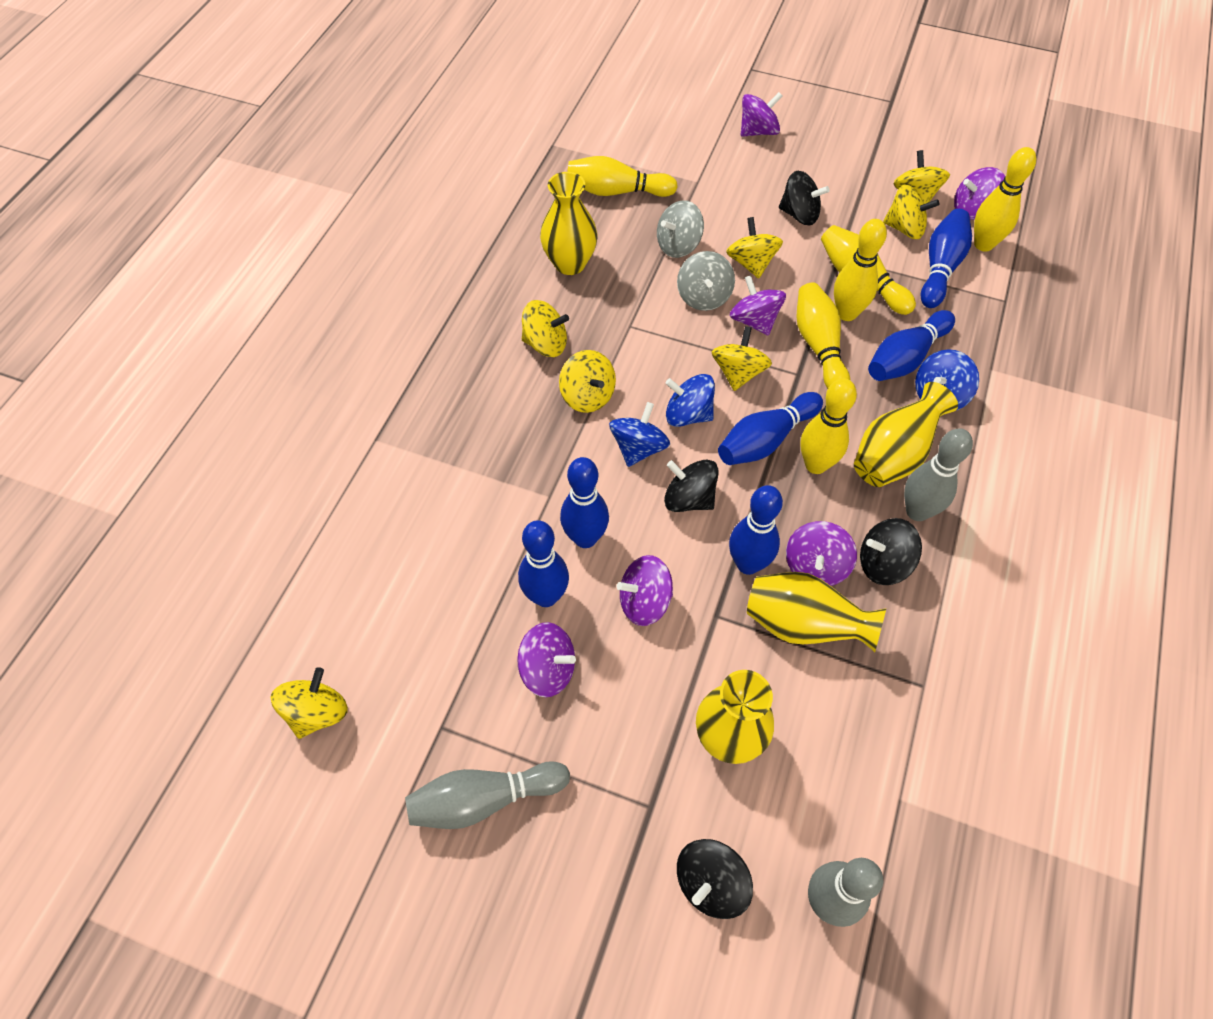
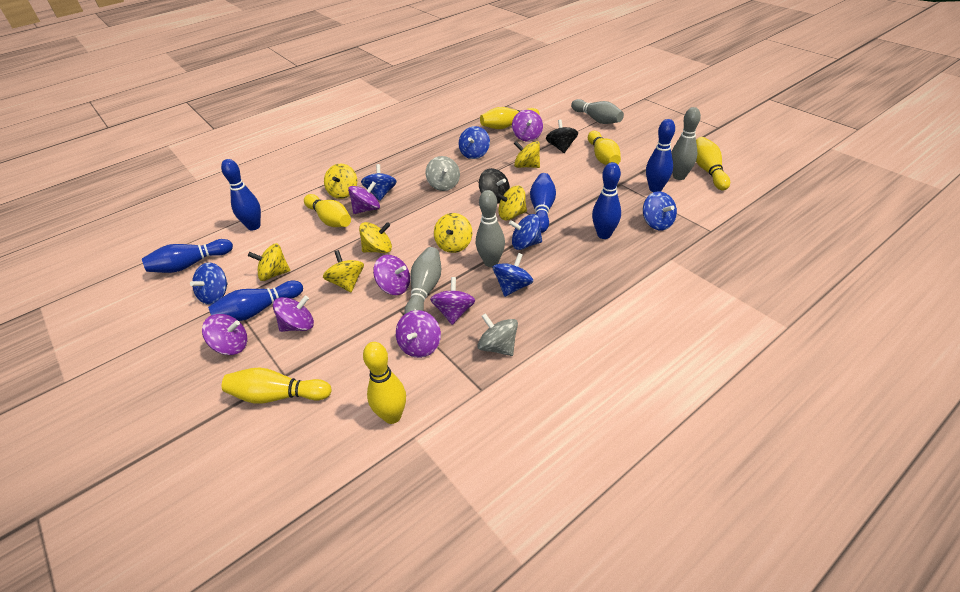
black spinning top: [664,460,719,512] [677,839,753,919] [779,171,830,225] [860,518,922,585] = 4 -> [479,168,510,204] [546,119,578,153] = 2
blue spinning top: [609,402,670,467] [666,374,715,427] [915,349,979,410] = 3 -> [190,262,227,305] [361,164,397,201] [459,126,490,159] [493,253,533,297] [509,214,542,250] [643,191,677,230] = 6
grey bowling pin: [405,761,570,829] [808,858,883,927] [904,428,973,521] = 3 -> [404,247,441,314] [476,190,505,267] [571,99,624,124] [671,107,701,180] = 4
purple spinning top: [517,622,576,697] [617,555,673,626] [730,275,786,336] [741,92,782,137] [786,521,857,586] [954,167,1005,220] = 6 -> [202,314,247,355] [273,295,314,332] [348,182,380,214] [373,255,410,295] [396,310,441,358] [430,277,475,325] [512,110,543,141] = 7
yellow vase: [540,172,598,275] [696,670,774,764] [747,572,886,652] [854,382,958,487] = 4 -> none = 0

